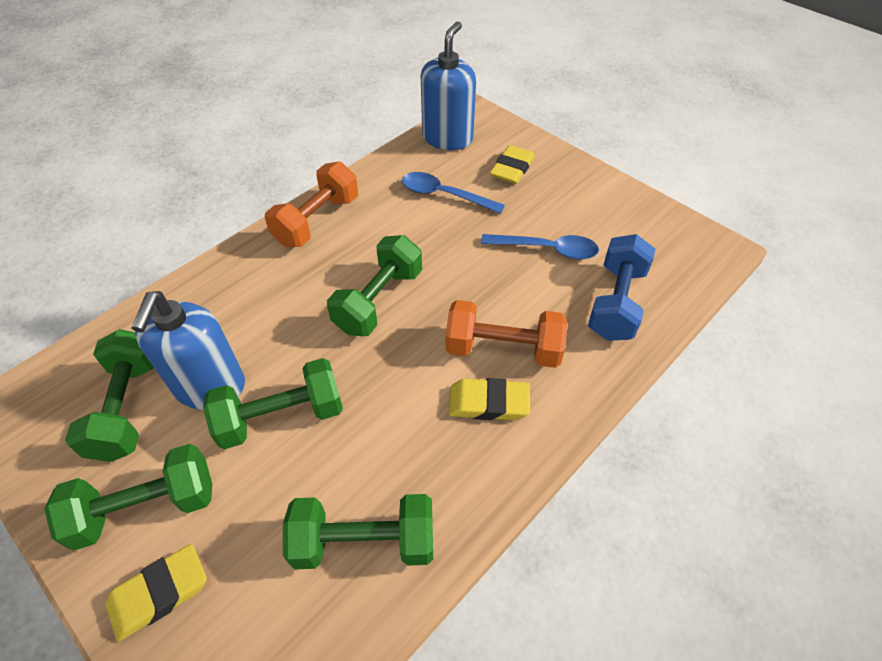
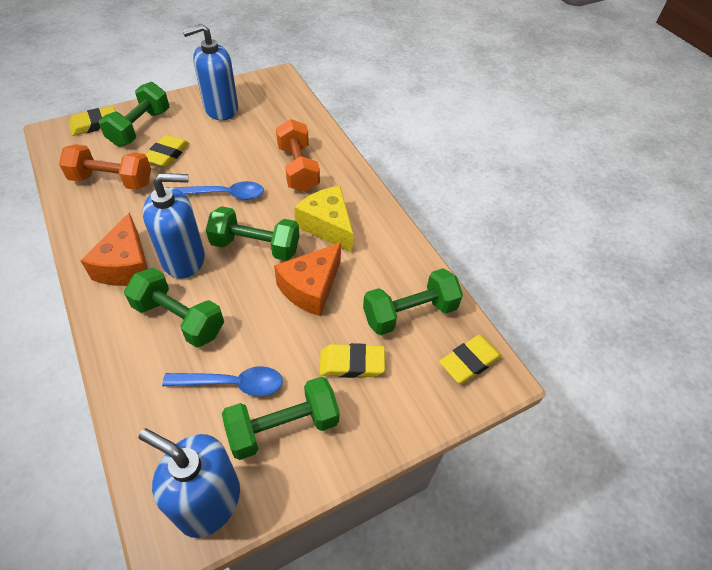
blue dumbbell: [588,234,655,341] = 1 -> none = 0
blue soap dispenser: [132,291,245,410] [421,21,476,150] = 2 -> [139,428,240,538] [143,173,205,279] [182,24,238,120] = 3
orange cheese: none = 0 -> [80,212,148,286] [274,242,341,316] = 2
yellow cheese: none = 0 -> [294,186,353,253] = 1
yellow eraser: [105,544,207,642] [449,378,530,420] [490,145,535,184] = 3 -> [68,106,115,136] [146,135,189,168] [319,343,385,378] [439,335,502,384] = 4

